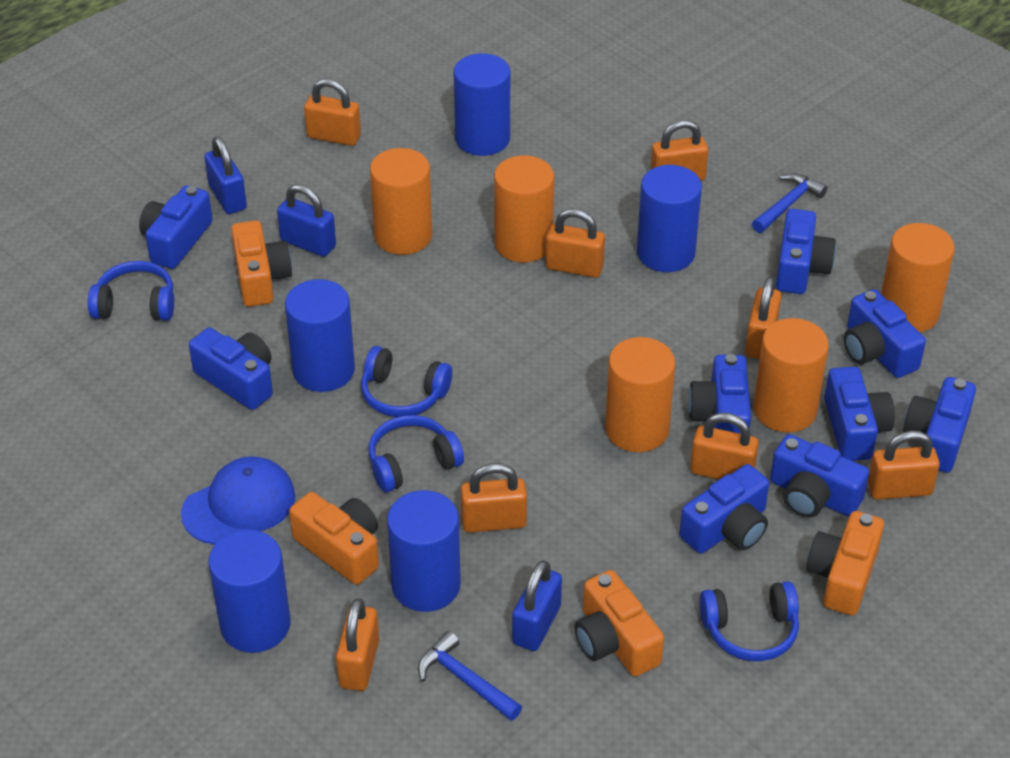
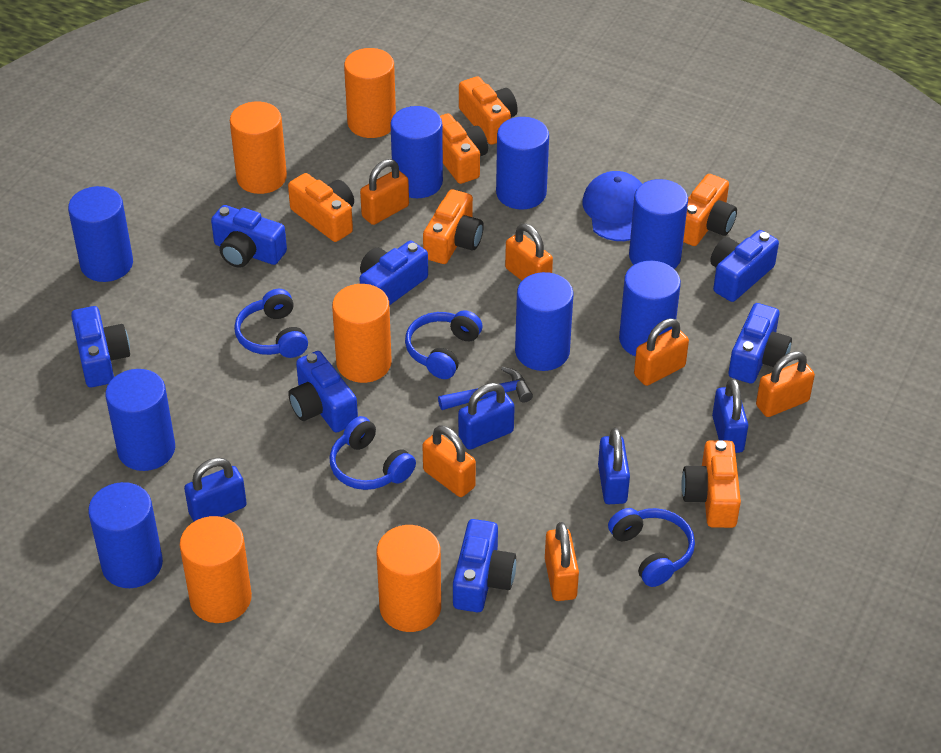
blue camera: [139,185,213,269] [189,328,273,410] [679,464,769,554] [688,354,751,434] [770,434,869,518] [776,209,836,294] [824,367,895,461] [844,289,926,378] [903,377,976,473] = 9 -> [71,306,130,387] [211,205,287,268] [288,351,358,433] [359,241,428,305] [453,519,516,612] [710,230,779,302] [729,303,792,384] = 7
blue cylinder: [209,530,290,653] [285,279,355,392] [387,490,461,612] [454,53,510,156] [637,165,702,272] = 5 -> [68,186,133,282] [88,482,163,588] [105,369,175,471] [390,106,443,198] [496,117,549,209] [515,272,573,371] [619,261,681,357] [629,179,688,269] = 8
blue hammer: [418,631,522,721] [752,173,827,233] = 2 -> [438,367,533,410] = 1
blue padlock: [204,136,247,214] [277,184,336,257] [512,560,562,651] = 3 -> [184,458,247,522] [458,383,515,450] [598,428,630,504] [712,378,748,453] = 4
orange camera: [231,221,292,307] [289,492,379,585] [575,570,664,677] [806,511,884,615] = 4 -> [288,173,354,242] [423,189,484,264] [440,113,488,184] [459,76,518,145] [681,440,741,528] [683,174,737,246] = 6
orange padlock: [304,79,361,146] [336,598,379,691] [461,463,527,533] [546,209,605,278] [651,120,708,181] [690,413,759,479] [745,277,781,359] [868,431,940,500] = 8 -> [360,159,409,225] [422,425,476,497] [505,223,553,281] [545,522,579,601] [634,319,689,386] [756,351,815,417] = 6

